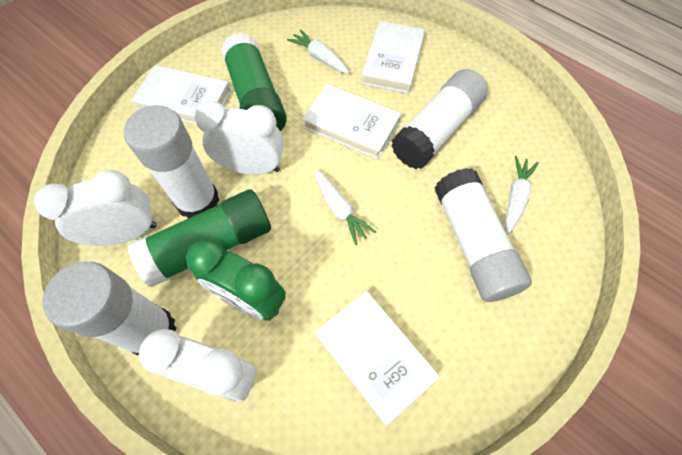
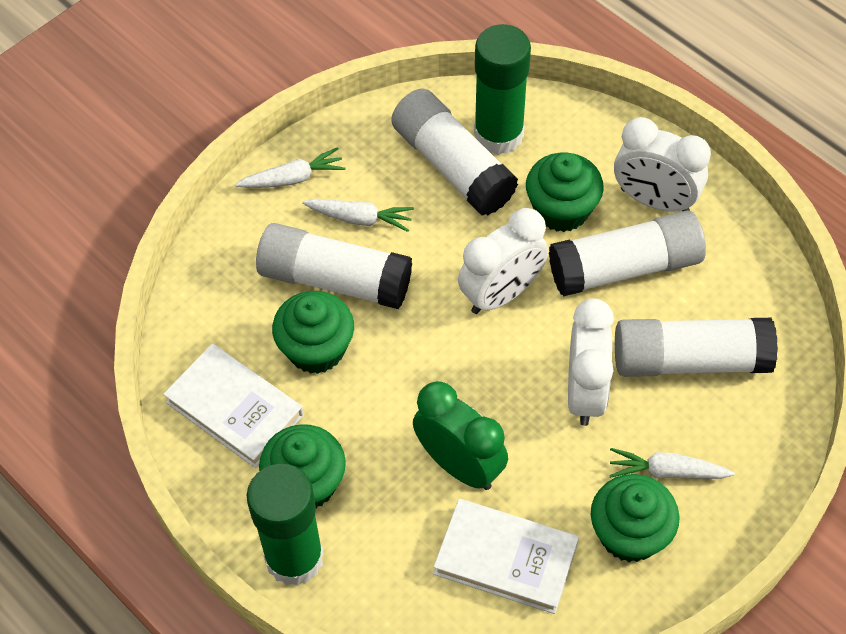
green cupcake: none = 0 -> [259,424,346,508] [272,291,354,374] [526,153,604,232] [591,474,680,562] = 4
white book: [131,65,231,125] [302,84,401,159] [315,291,440,425] [361,21,425,93] = 4 -> [163,343,304,468] [434,499,579,614] = 2

